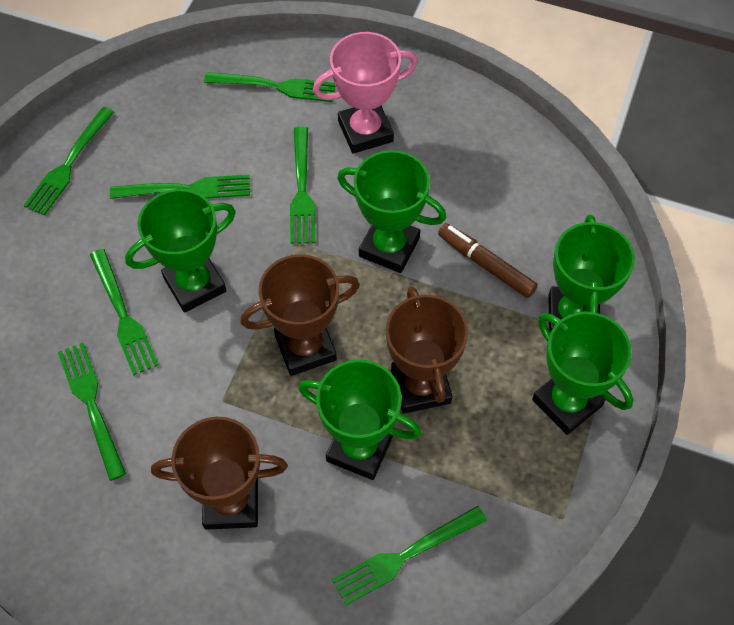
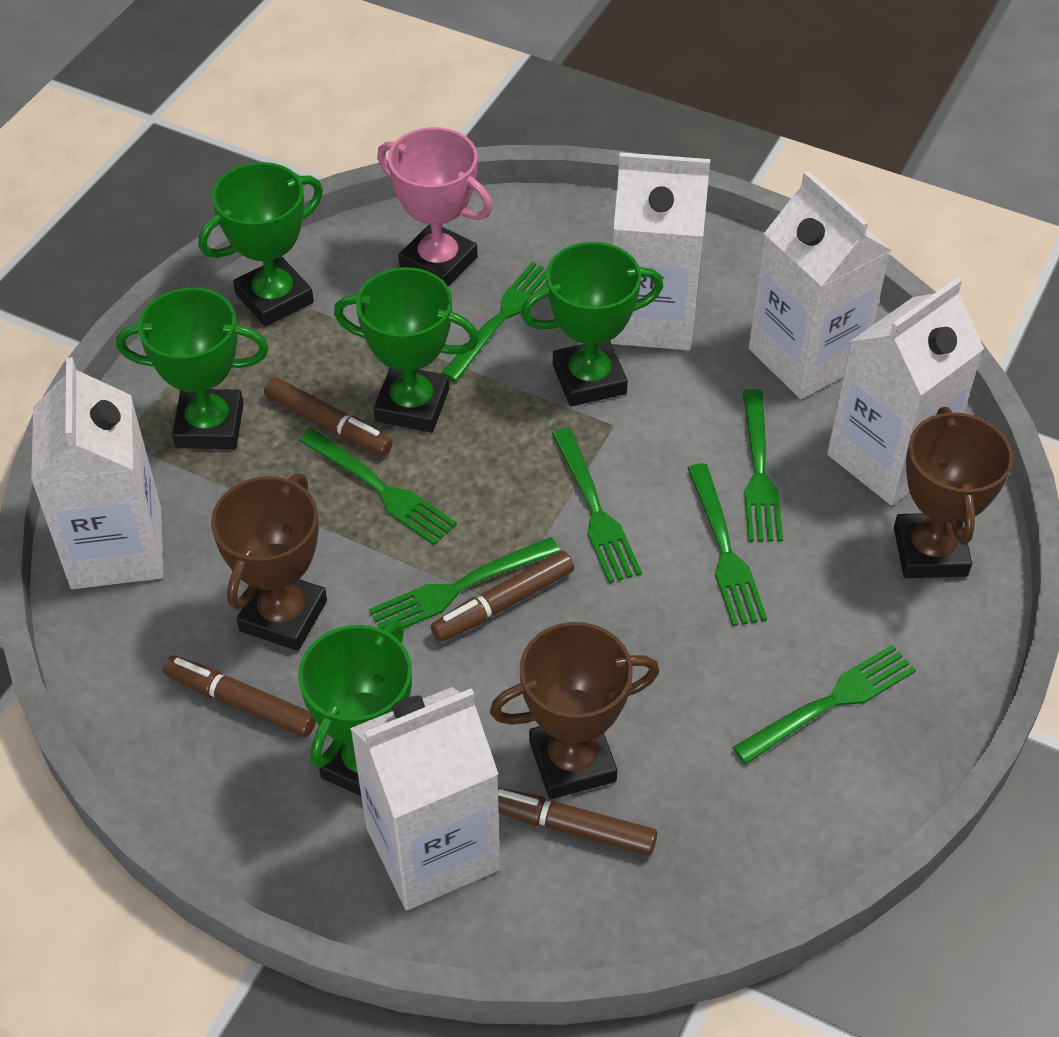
brown marker: [438,223,538,298] = 1 -> [163,656,316,737] [264,377,393,456] [431,550,574,642] [498,788,657,856] = 4
white carton: none = 0 -> [31,357,163,589] [350,687,500,910] [610,152,710,350] [749,171,891,399] [827,277,984,505] = 5

